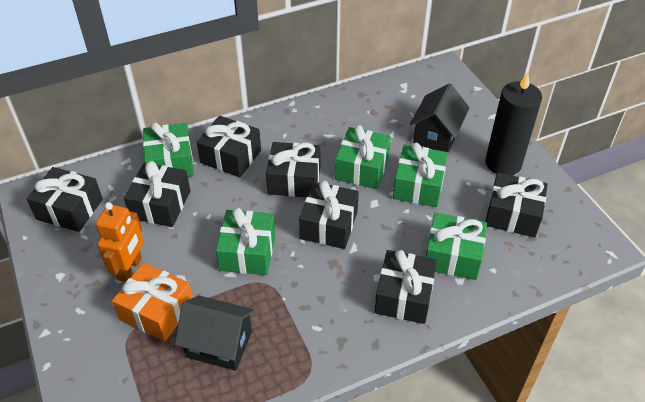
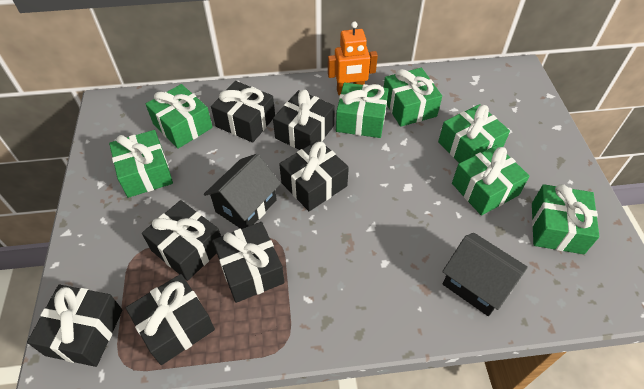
black candle: [485,73,542,175] = 1 -> none = 0
green gift: [143,122,194,177] [216,208,275,275] [335,125,391,189] [393,143,448,207] [426,213,487,280] = 5 -> [109,130,173,198] [146,84,213,149] [336,82,389,138] [384,68,442,127] [438,104,510,163] [452,145,529,215] [532,184,599,254] = 7
orange gift: [112,263,193,342] = 1 -> none = 0

